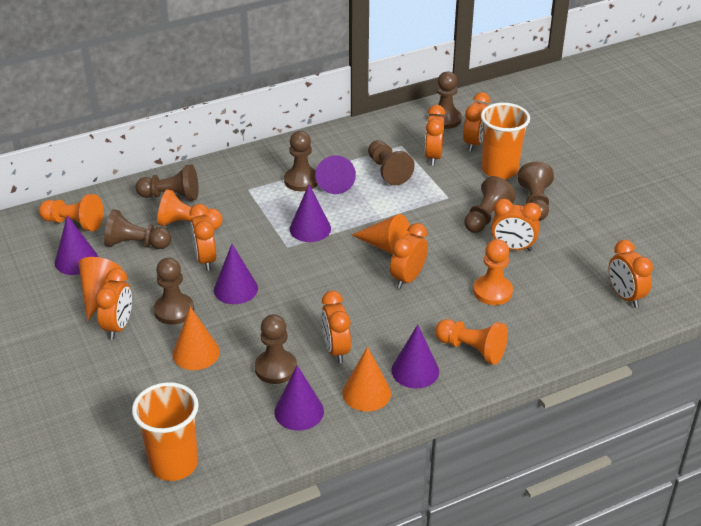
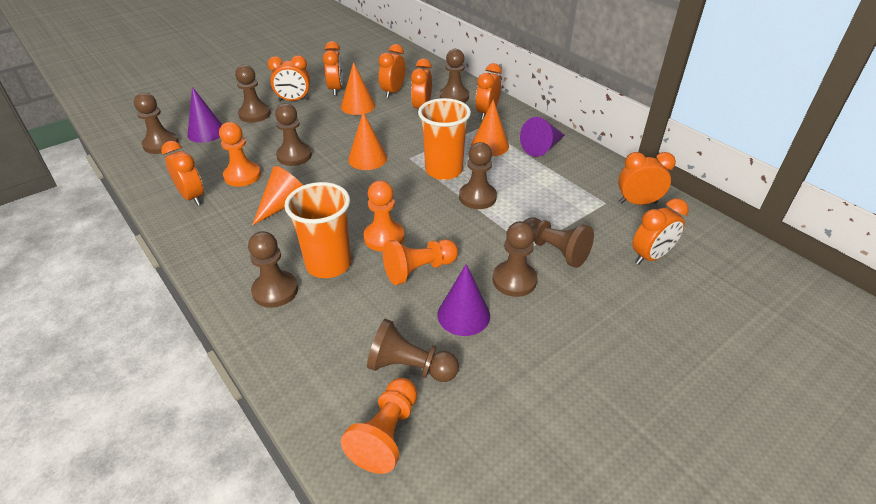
purple cone: [55,215,98,275] [214,244,258,304] [274,365,324,431] [290,185,331,242] [316,155,356,194] [391,325,439,388] = 6 -> [187,87,222,143] [438,264,490,336] [520,117,565,157] = 3

